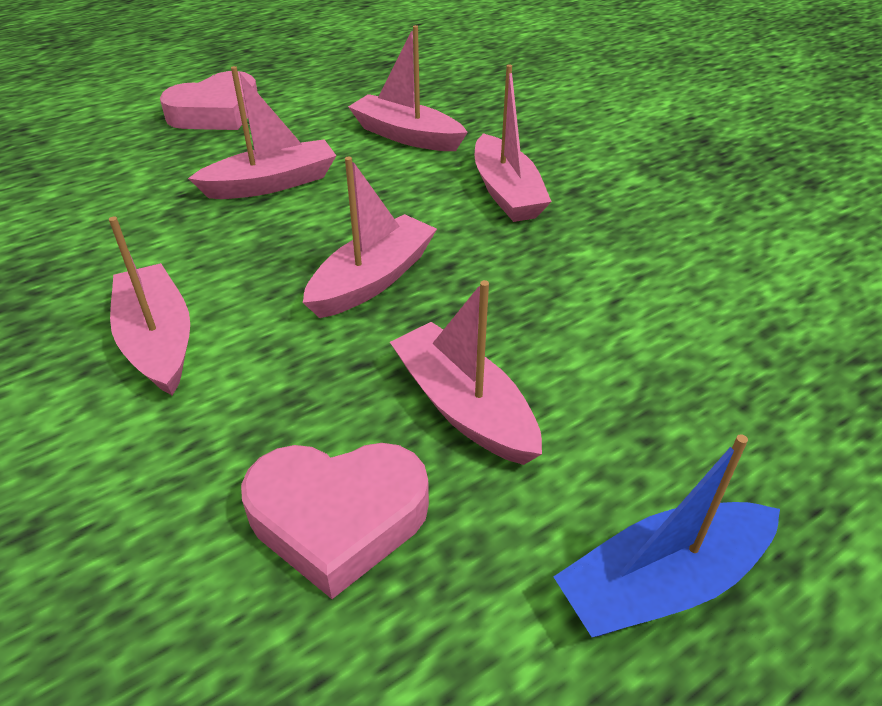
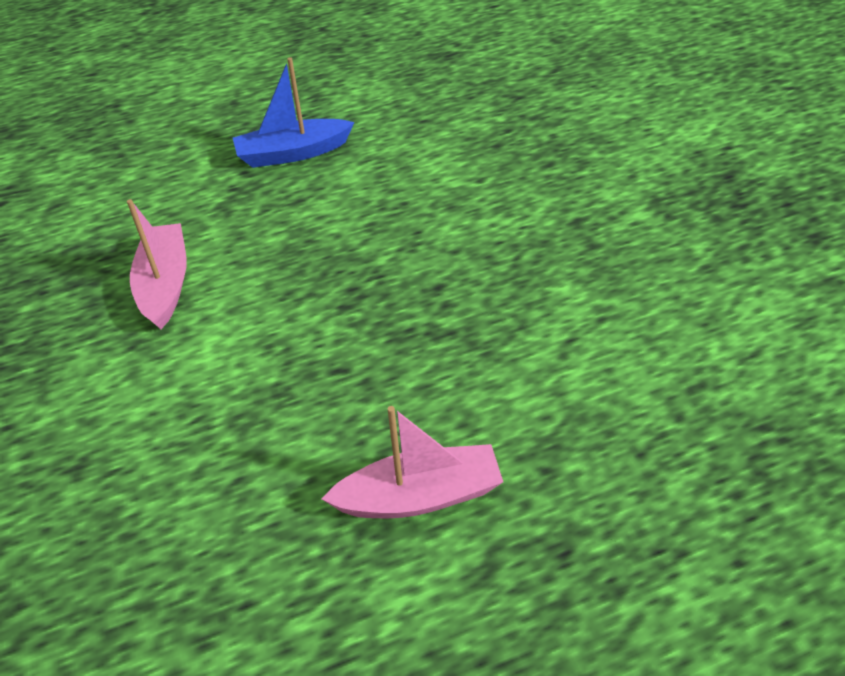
pink boat: [109,217,190,396] [188,66,336,199] [303,156,437,318] [348,25,468,151] [390,280,542,465] [475,64,552,222] = 6 -> [127,199,186,330] [322,406,503,518] = 2
pink heart: [160,71,258,130] [241,443,429,599] = 2 -> none = 0

